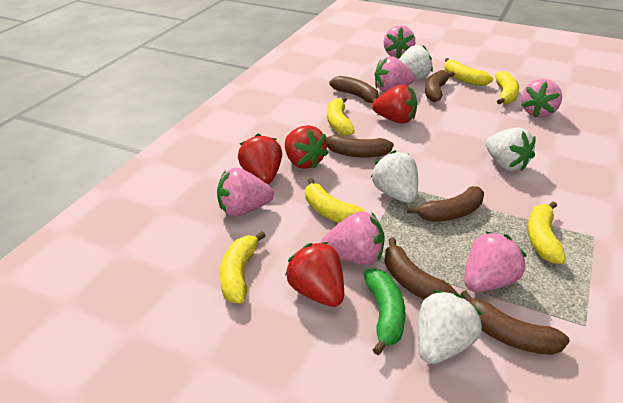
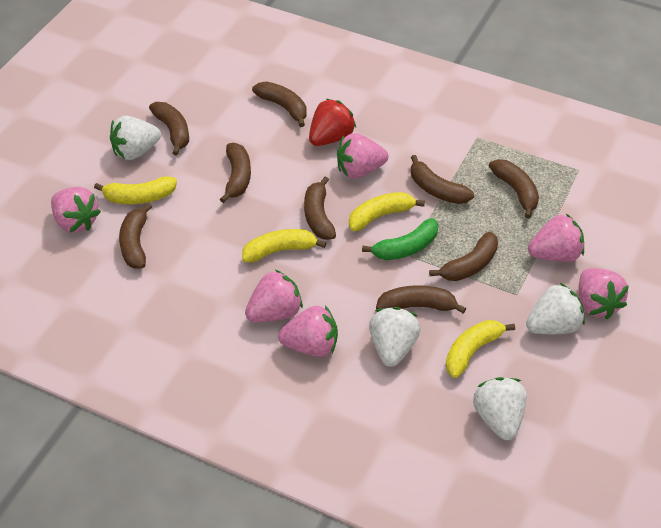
brown banana: [326,135,394,158] [329,76,379,103] [384,238,457,299] [407,186,484,222] [425,70,455,102] [461,290,570,355] = 6 -> [119,203,152,269] [149,102,189,155] [220,143,251,203] [252,82,307,127] [304,176,336,240] [376,285,466,314] [411,155,474,204] [429,232,498,281] [489,159,539,218] = 9
red strawberry: [238,134,282,184] [285,125,328,169] [285,242,344,307] [372,84,417,124] = 4 -> [309,99,356,146] = 1
yellow banana: [220,231,266,304] [306,178,365,223] [327,97,355,136] [444,58,493,86] [495,71,519,104] [527,201,566,264] = 6 -> [94,176,177,204] [242,229,326,262] [349,192,425,231] [446,320,515,378] = 4

